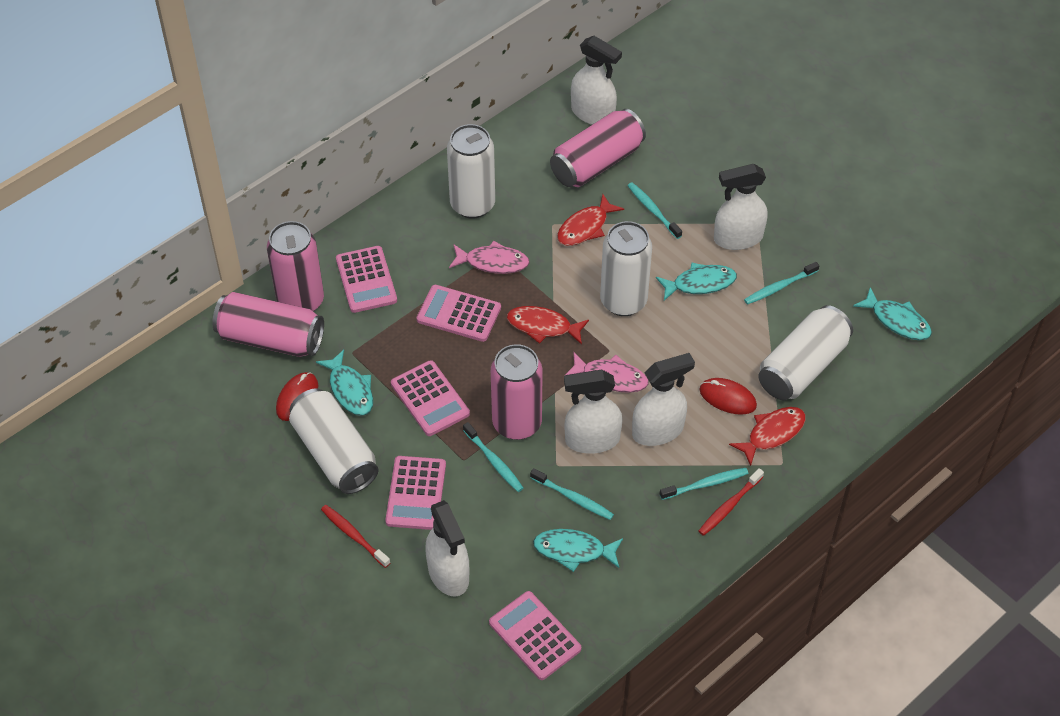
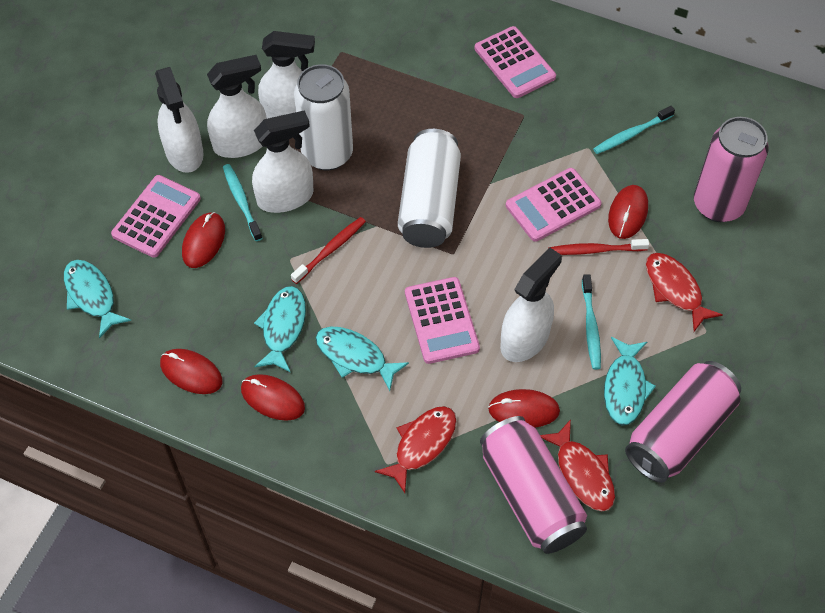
pink calculator: [336,246,397,313] [385,456,446,530] [391,360,470,436] [417,285,501,342] [489,591,581,680] = 5 -> [111,175,201,258] [405,277,480,364] [474,26,556,98] [506,168,602,242] = 4
pink can: [212,292,324,357] [267,221,324,312] [491,344,543,440] [550,109,646,187] = 4 -> [480,416,587,554] [625,361,741,483] [694,117,769,222] = 3
pink fish: [449,241,530,274] [564,352,648,393] = 2 -> none = 0
red mouse: [276,372,318,421] [699,378,757,415] = 2 -> [160,349,223,394] [182,212,225,268] [241,374,305,421] [488,389,560,427] [608,185,648,239] = 5
turquoise toothbrush: [463,422,523,492] [530,468,614,520] [628,182,682,239] [660,468,748,500] [744,262,819,305] = 5 -> [223,164,262,241] [582,274,601,370] [593,106,675,154] = 3
white can: [289,388,379,494] [447,124,495,219] [600,221,652,316] [758,305,853,400] = 4 -> [294,64,353,170] [398,129,461,248] = 2

